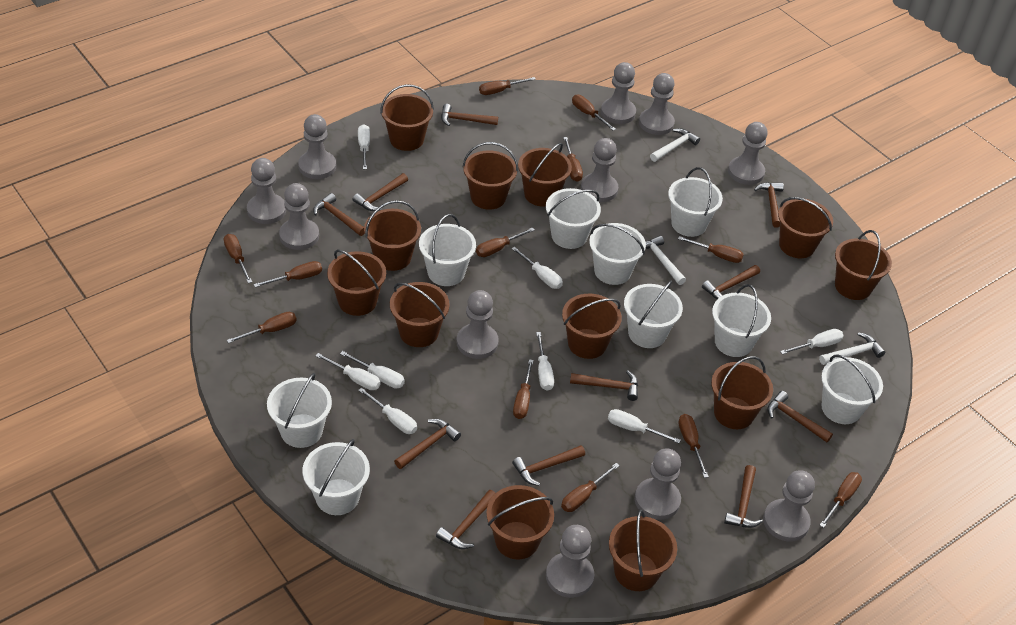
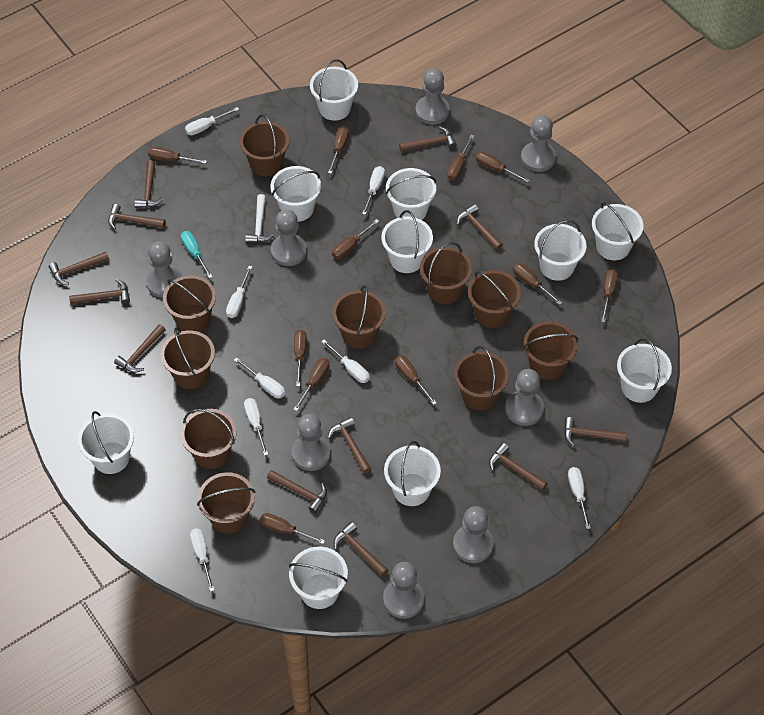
brown bucket: [327,250,386,316] [364,200,421,271] [380,84,434,151] [390,282,450,347] [463,142,518,210] [486,485,554,560] [518,143,572,207] [562,294,622,359] [609,510,677,591] [711,356,773,429] [778,197,833,258] [835,230,892,300] = 12 -> [161,327,215,389] [163,275,216,332] [181,409,236,469] [197,472,255,534] [240,114,289,176] [332,285,386,348] [420,242,472,304] [454,346,509,410] [468,270,521,328] [523,321,578,380] = 10
brown hammer: [313,193,365,236] [353,173,408,211] [394,419,461,469] [436,490,495,549] [441,104,498,126] [512,445,585,486] [570,370,638,401] [702,265,760,299] [724,465,763,528] [754,182,784,228] [767,391,833,442] = 11 -> [49,252,109,285] [69,279,130,305] [108,204,166,230] [114,324,166,373] [134,160,164,208] [267,470,327,513] [328,417,371,474] [334,522,389,577] [399,126,457,152] [457,204,503,250] [489,443,548,491] [564,417,627,447] = 12
brown screwdriver: [224,234,252,283] [227,312,297,343] [254,261,322,287] [476,227,535,257] [479,77,536,95] [513,359,534,419] [561,463,620,512] [563,137,583,182] [572,95,616,131] [678,236,744,263] [678,414,709,478] [820,472,862,528] = 12 -> [148,147,207,164] [260,513,325,544] [293,358,329,411] [294,330,307,387] [328,126,349,174] [332,219,379,259] [395,355,437,405] [447,135,474,180] [476,152,530,183] [513,263,562,305] [601,269,618,322] = 11
grey pawn: [247,158,286,224] [279,183,319,250] [298,114,336,179] [456,290,499,359] [546,525,594,598] [581,138,618,202] [601,62,636,124] [635,449,681,520] [639,73,675,135] [728,122,768,185] [763,470,815,542] = 11 -> [146,241,183,298] [271,209,307,266] [292,414,331,471] [383,562,424,619] [415,68,450,125] [453,506,494,563] [505,369,544,426] [521,115,556,172] = 8
turquoise screwdriver: none = 0 -> [181,231,213,278] = 1
white bucket: [267,373,332,448] [303,439,370,515] [419,214,476,286] [546,188,601,249] [589,223,646,285] [624,280,683,348] [668,167,723,237] [712,284,771,357] [821,354,883,424] = 9 -> [78,411,134,474] [270,166,321,222] [289,547,348,609] [310,59,358,121] [381,210,433,273] [384,441,441,506] [386,168,436,220] [534,220,586,281] [592,202,643,260] [617,338,672,403] = 10
white hammer: [645,236,686,285] [650,128,700,162] [819,332,885,365] = 3 -> [245,194,275,243] = 1

